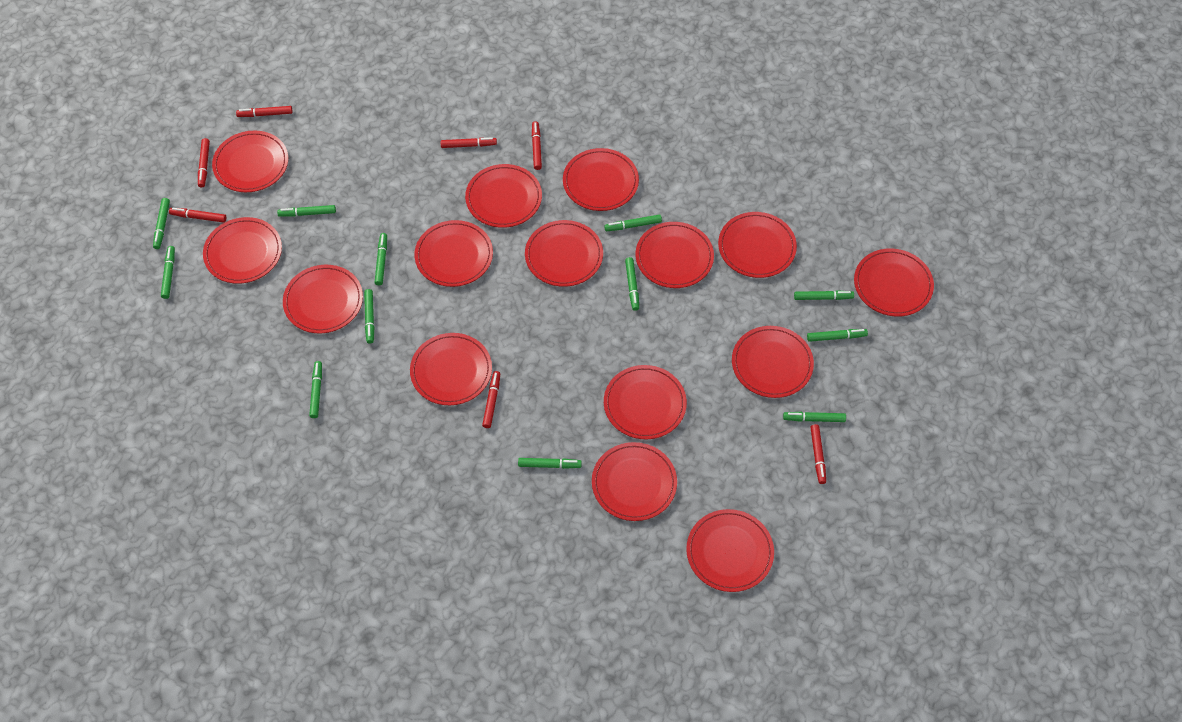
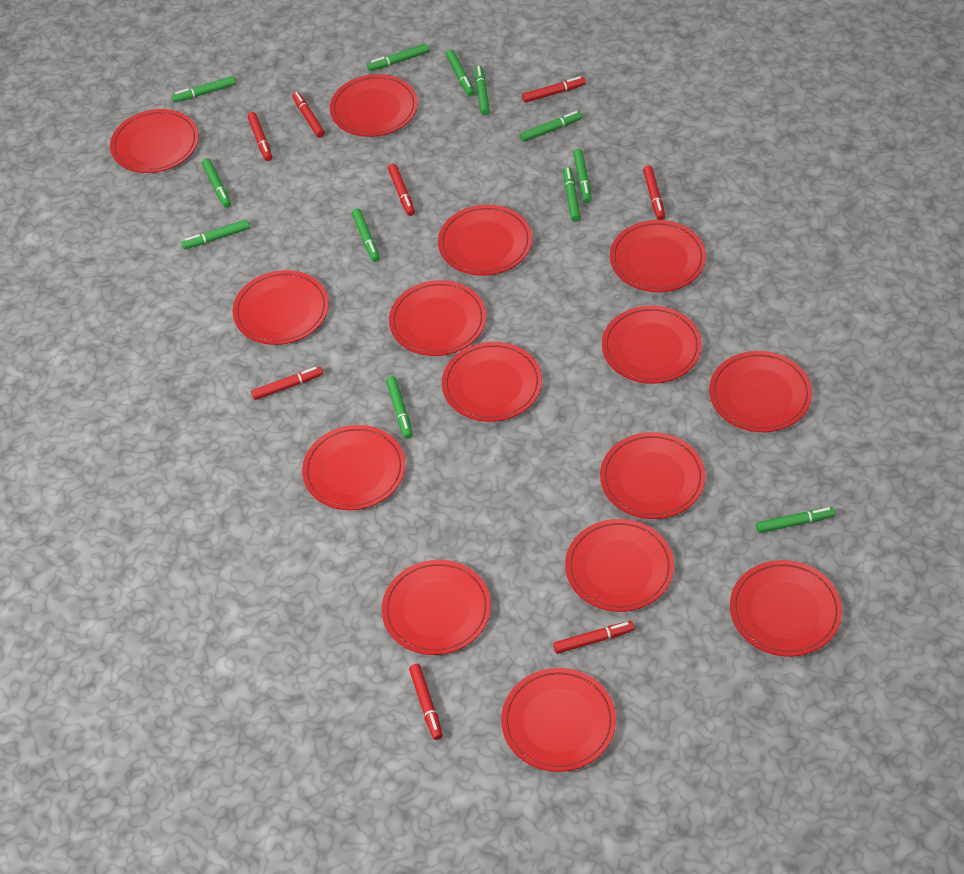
red marker: [169,208,226,223] [198,138,210,187] [236,106,293,117] [441,137,497,148] [482,371,500,428] [532,121,542,170] [810,424,826,484] = 7 -> [247,112,272,161] [251,366,323,400] [292,91,325,138] [388,164,415,216] [409,664,443,740] [522,77,586,103] [553,621,634,654] [643,165,665,220] = 8

